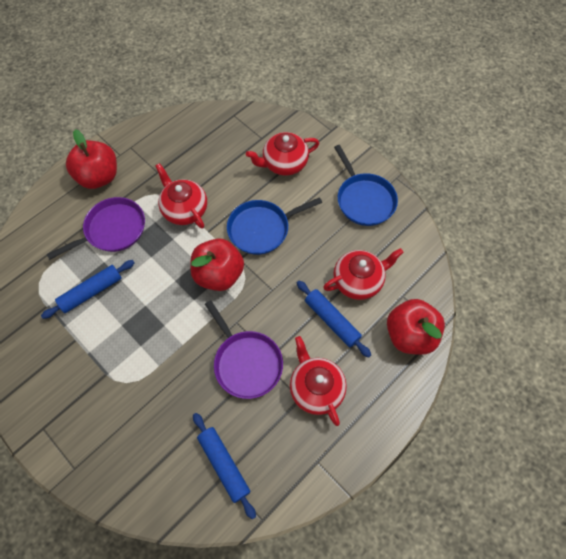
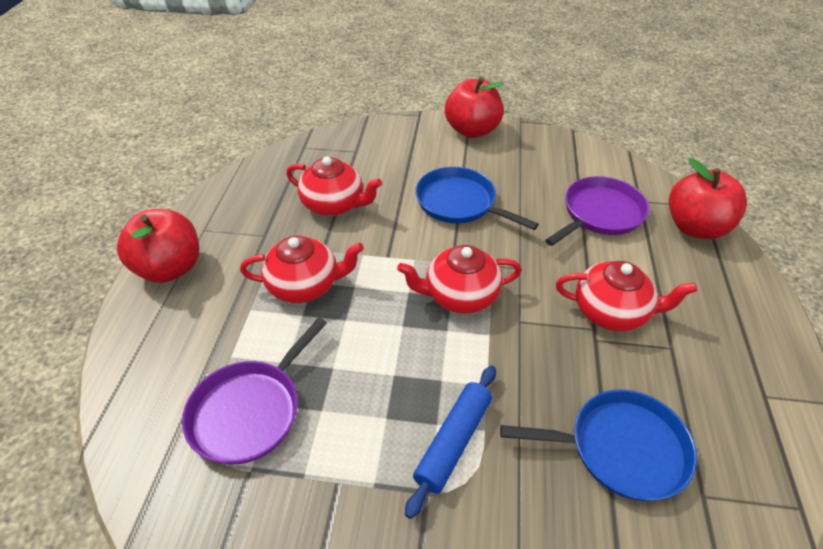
blue rolling pin: [41,260,135,319] [193,413,256,520] [297,281,371,358] = 3 -> [405,366,496,519] = 1

